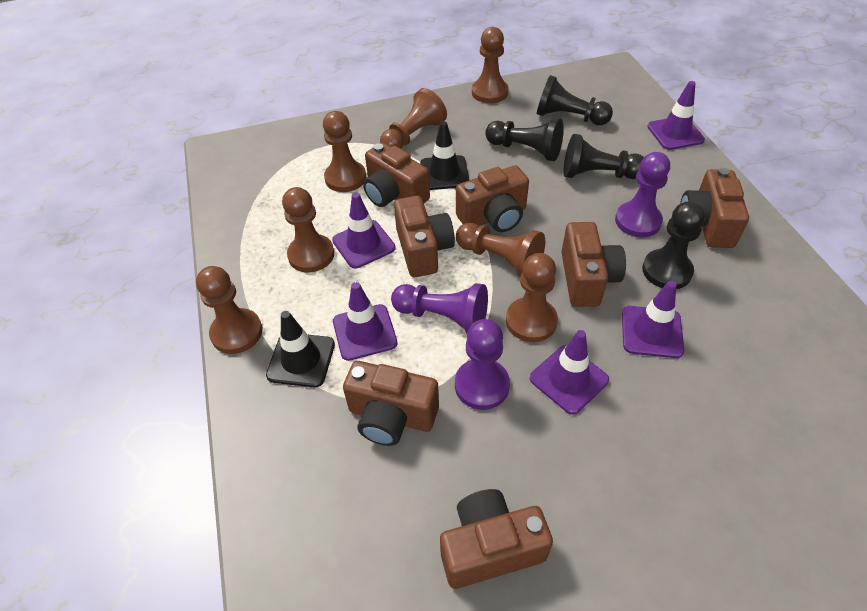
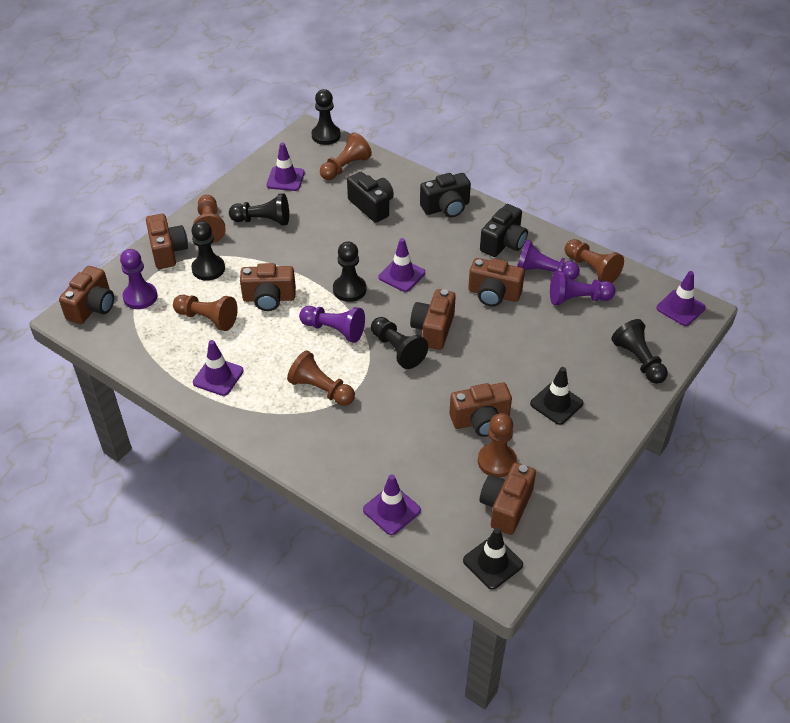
black camera: none = 0 -> [347,172,394,223] [420,173,471,218] [480,204,528,257] = 3
black pawn: [485,118,564,161] [537,75,613,125] [563,134,644,179] [642,201,705,289] = 4 -> [191,221,225,281] [229,193,289,226] [312,89,341,145] [333,241,366,302] [371,317,428,369] [611,319,668,384] = 6
brown pawn: [196,266,262,354] [282,187,334,273] [323,111,366,192] [380,88,447,149] [456,223,545,277] [472,27,509,103] [506,253,558,342] = 7 -> [173,295,238,331] [193,195,226,243] [287,350,355,406] [320,133,372,180] [478,413,517,477] [565,239,624,283] = 6
purple pawn: [391,283,488,334] [455,319,510,410] [615,152,670,237] = 3 -> [120,249,158,309] [299,306,365,343] [517,240,580,280] [550,271,615,305] = 4

